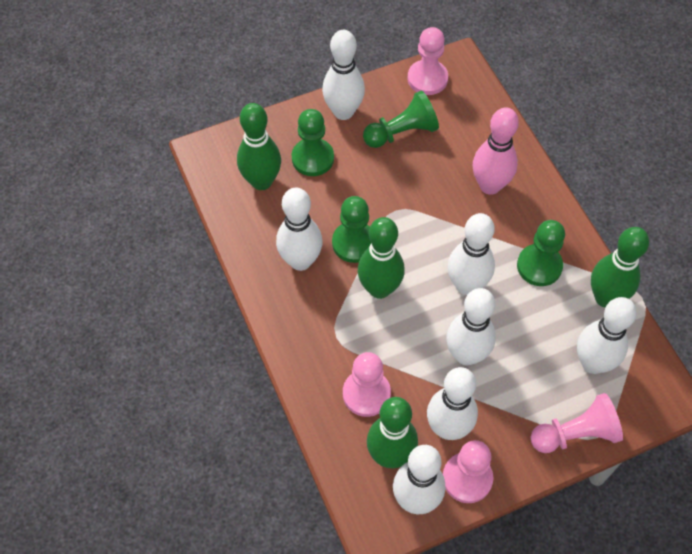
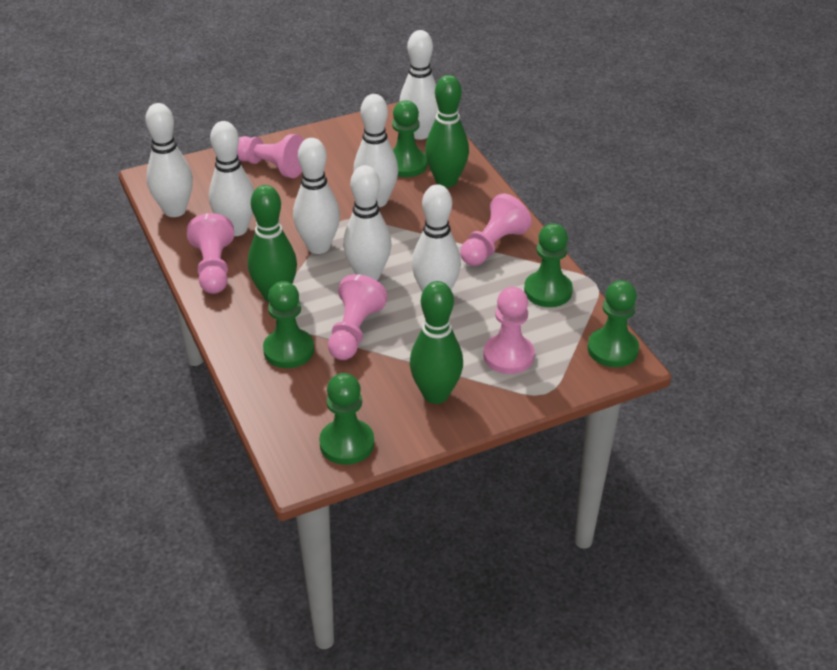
green bowling pin: [237,103,281,190] [358,217,405,299] [367,397,418,468] [591,227,649,307] = 4 -> [248,185,297,302] [410,281,463,404] [425,75,469,188] = 3
green pawn: [291,109,334,176] [332,196,371,263] [363,91,439,148] [517,220,565,286] = 4 -> [263,281,314,368] [319,373,374,465] [392,101,427,177] [524,223,573,307] [587,280,639,367] = 5
pink bowling pin: [473,107,519,195] = 1 -> none = 0
pink pawn: [343,352,391,417] [408,27,448,95] [443,440,493,503] [530,393,623,453] = 4 -> [187,213,234,294] [237,134,304,178] [328,274,388,360] [460,194,532,266] [483,287,535,374] = 5

